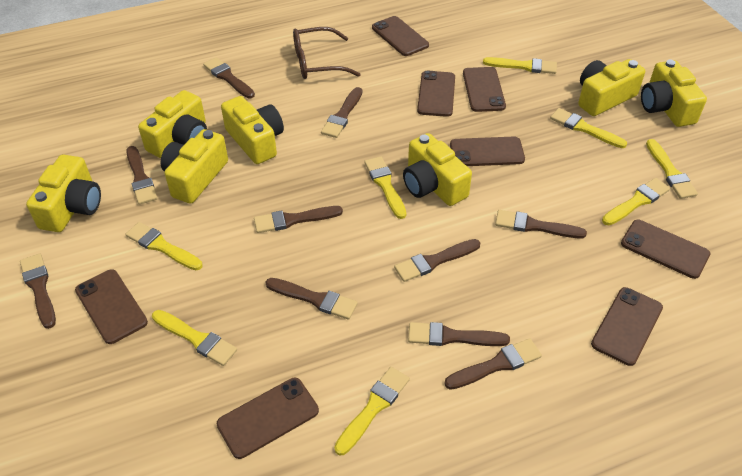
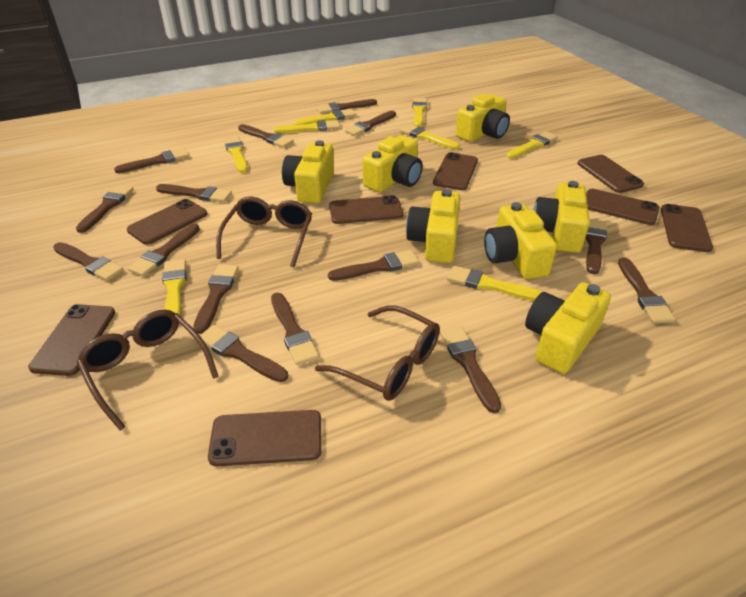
brown brush: [20,253,56,329] [126,146,157,205] [203,57,255,98] [254,206,343,233] [266,278,358,320] [321,87,362,138] [394,239,480,282] [408,322,510,346] [444,338,542,390] [495,210,587,238] = 10 -> [53,242,124,281] [76,185,134,233] [114,148,190,173] [128,224,200,276] [156,184,232,202] [193,264,239,334] [200,325,288,382] [238,124,294,148] [271,293,319,365] [316,99,377,114] [328,250,419,281] [345,111,396,136] [440,326,501,413] [585,219,607,274] [618,258,676,323] = 15
brown glasses: [293,27,361,79] = 1 -> [77,309,219,431] [216,197,312,267] [315,305,440,401] = 3

